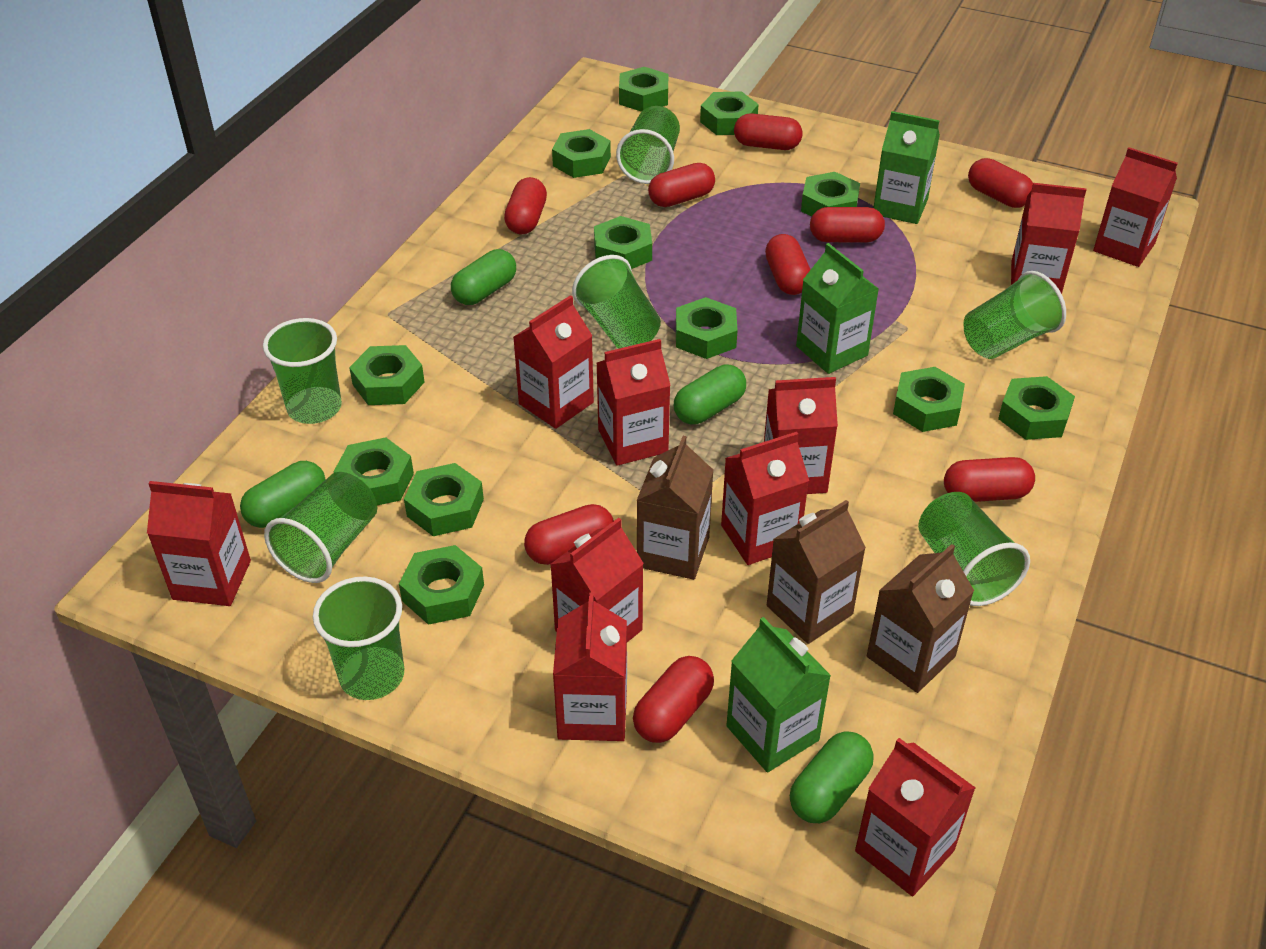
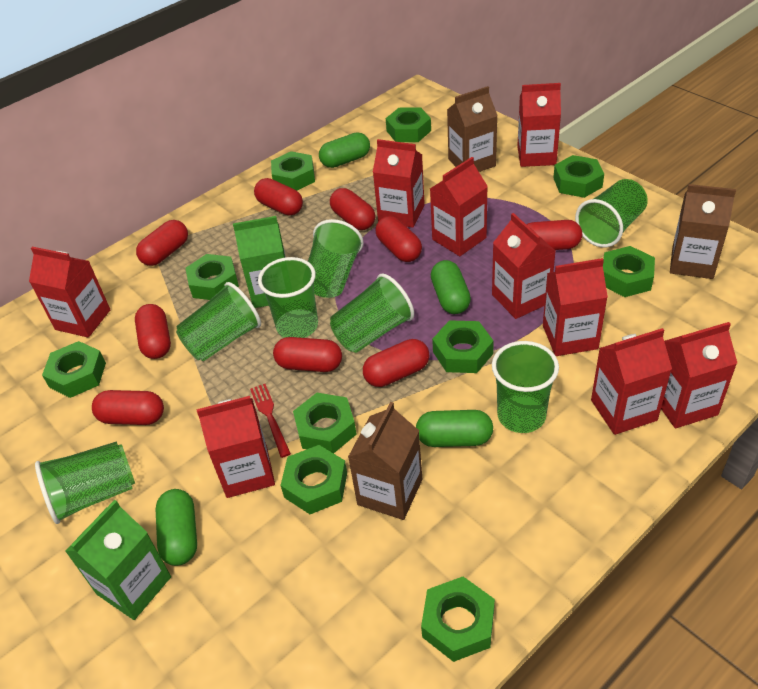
green carton: [726,617,831,772] [796,243,879,374] [873,111,940,224] = 3 -> [65,500,171,620] [233,216,286,308] = 2
green nut: [333,437,414,505] [349,345,425,405] [399,545,484,625] [404,463,484,536] [552,129,611,178] [594,216,652,269] [619,67,668,112] [676,297,738,359] [700,91,759,135] [801,172,860,217] [893,367,965,432] [998,376,1075,440] = 12 -> [42,341,106,398] [186,254,239,300] [271,151,315,191] [280,445,347,514] [293,393,357,453] [386,107,431,142] [421,577,495,662] [432,320,494,373] [553,155,604,198] [603,246,655,297] = 10
red carton: [147,481,251,606] [513,295,594,429] [550,518,644,642] [553,593,627,741] [596,339,671,466] [721,432,809,565] [764,377,838,494] [855,738,976,896] [1011,183,1086,294] [1093,147,1178,267] = 10 -> [29,247,110,338] [196,396,275,498] [373,139,425,228] [430,157,488,256] [492,213,555,319] [517,83,561,167] [543,258,608,356] [591,328,672,435] [661,322,737,428] = 9
red fork: none = 0 -> [250,384,291,458] = 1

